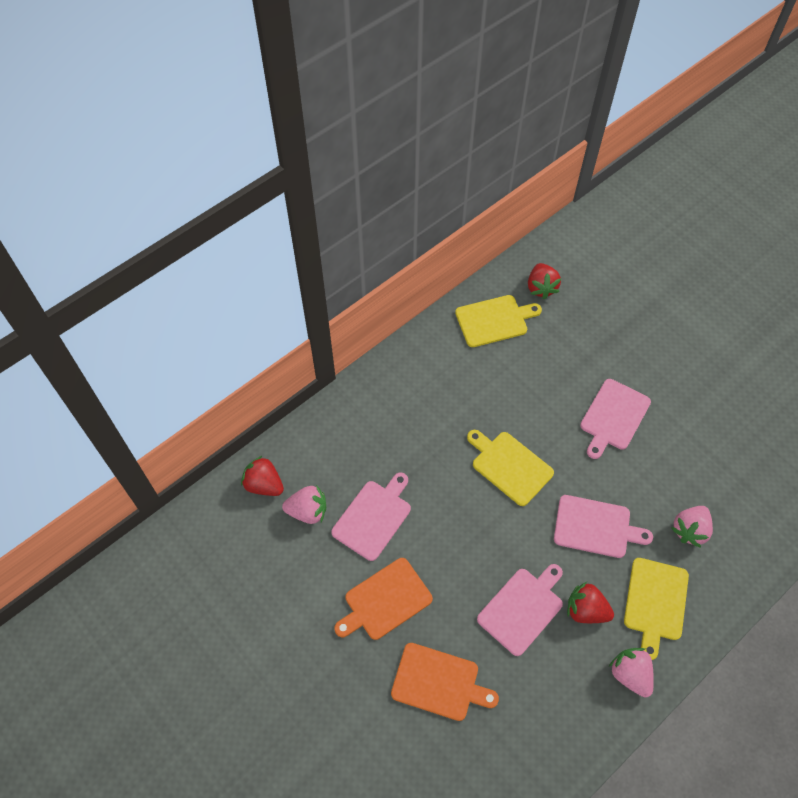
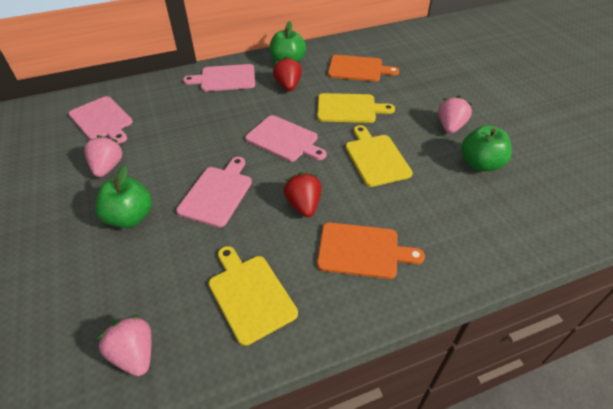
green apple: none = 0 -> [95,166,152,228] [270,21,306,62] [461,125,512,172] = 3
red strawberry: [241,456,284,496] [528,263,561,299] [567,582,614,623] = 3 -> [273,56,302,91] [284,172,321,217] = 2

